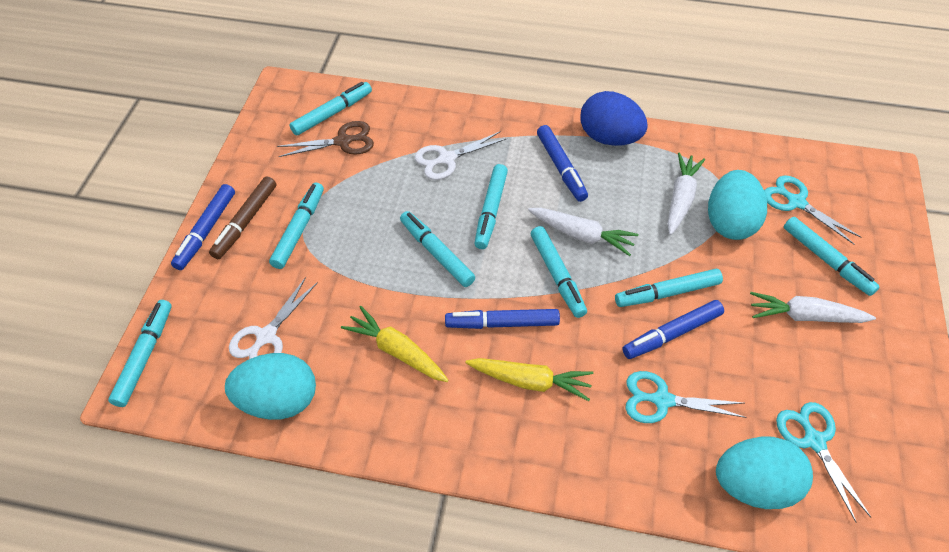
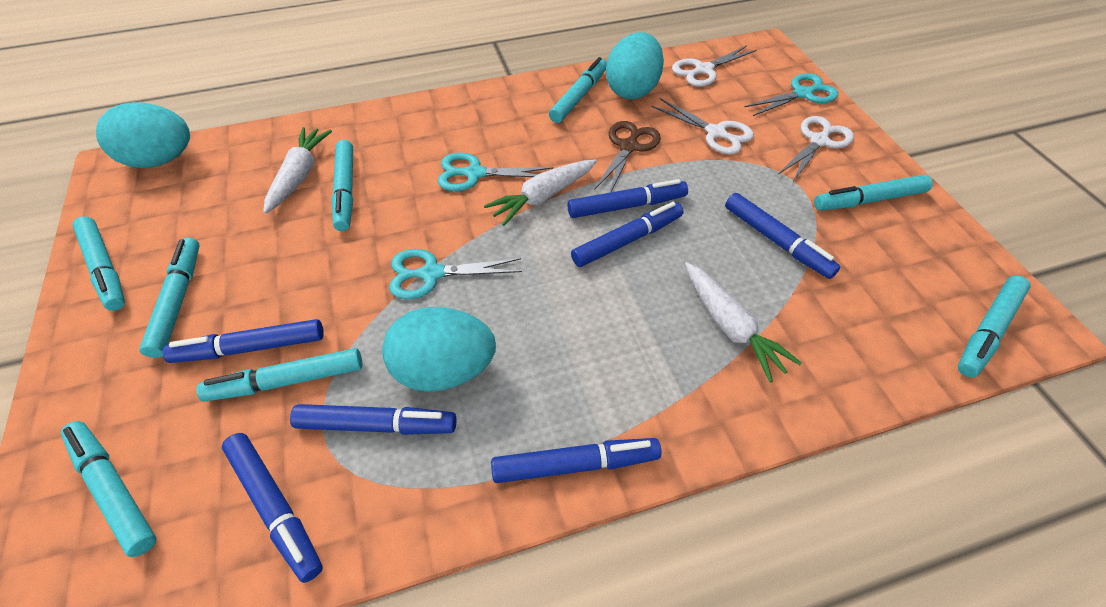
blue egg: [580,91,648,146] = 1 -> none = 0
blue marker: [171,184,235,270] [445,309,560,329] [537,125,588,202] [622,300,724,359] = 4 -> [162,319,324,363] [222,433,323,583] [290,404,456,435] [491,438,662,483] [567,179,688,218] [571,202,683,267] [725,193,841,279] = 7
brown marker: [209,176,276,259] = 1 -> none = 0
white scissors: [229,277,318,359] [415,131,507,180] = 2 -> [651,98,754,154] [672,45,757,87] [779,116,854,183] = 3
yellow carrot: [341,306,449,382] [465,358,593,401] = 2 -> none = 0

